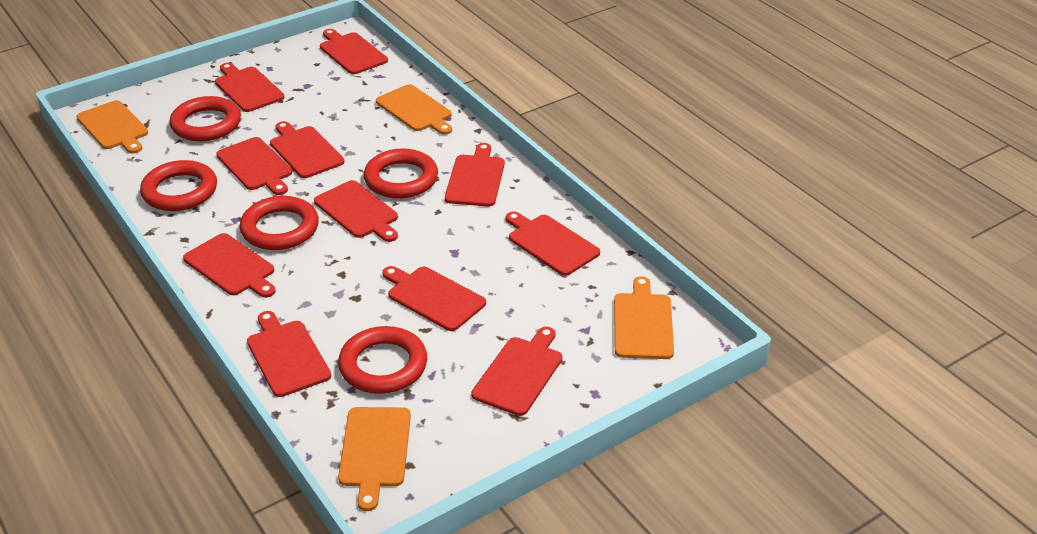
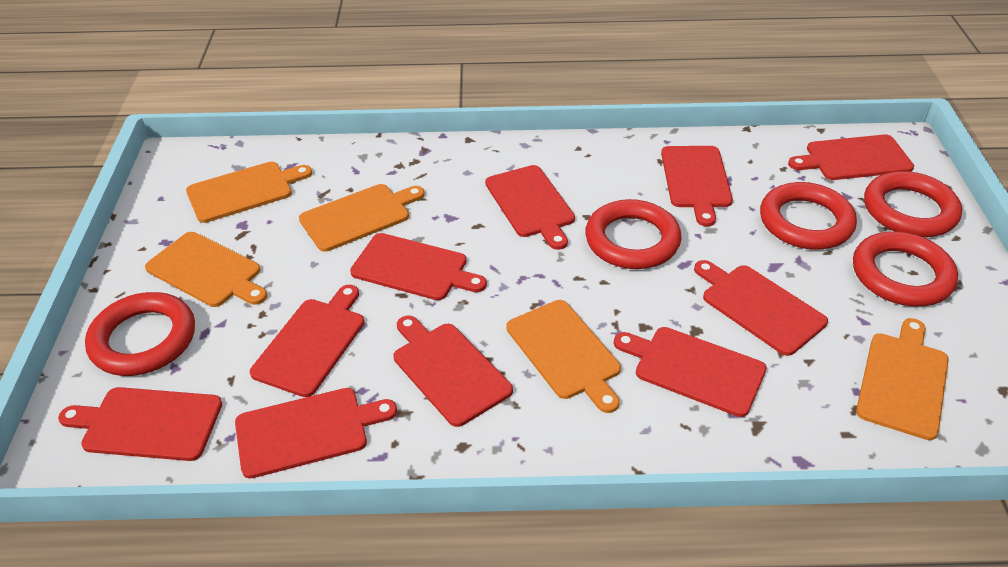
orange cutting board: [76,100,148,154] [338,407,411,511] [376,84,452,135] [614,276,674,359] = 4 -> [145,232,267,307] [186,162,312,223] [299,184,425,252] [506,300,621,413] [856,318,949,440] = 5
red cutting board: [183,233,276,298] [215,63,285,112] [216,137,292,195] [247,311,331,397] [270,121,345,178] [314,180,398,242] [320,29,388,74] [382,266,486,331] [445,143,505,207] [471,327,562,416] [506,211,600,276] = 11 -> [58,387,222,461] [235,388,397,479] [250,285,364,397] [350,233,487,300] [394,315,513,427] [485,165,575,250] [614,327,767,417] [661,146,733,226] [694,260,828,356] [788,134,914,180] = 10

